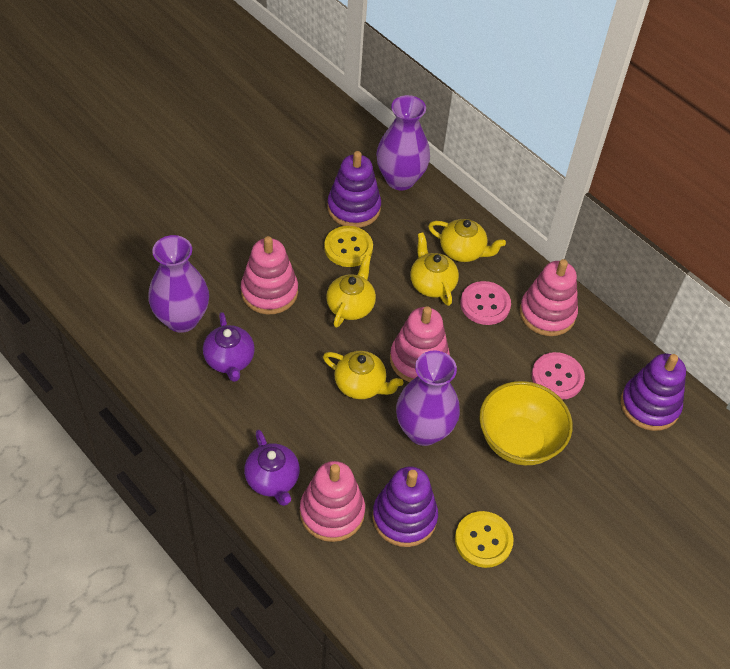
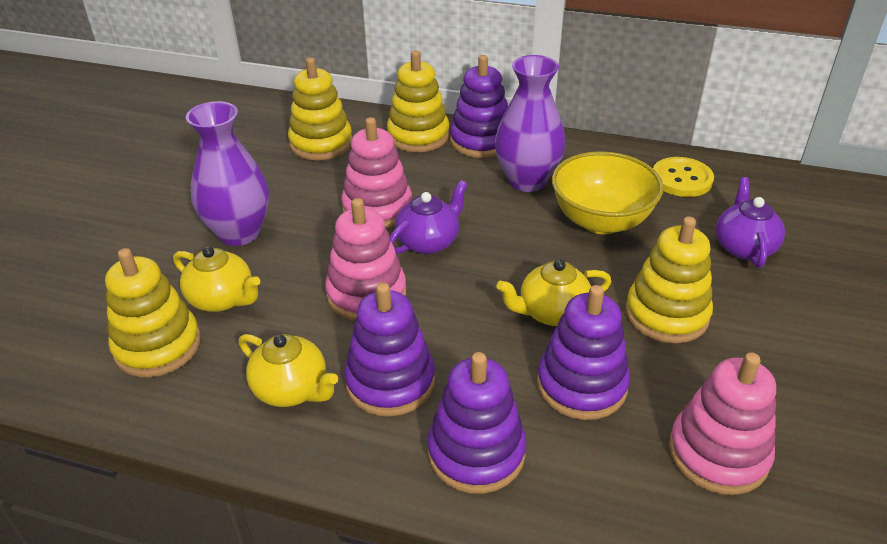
pink button: [460,281,511,325] [532,352,585,400] = 2 -> none = 0
pink stacking toy: [241,236,298,315] [300,461,365,542] [390,306,450,382] [520,259,578,336] = 4 -> [325,198,406,321] [341,117,412,228] [669,352,776,495] = 3
purple stacking toy: [327,151,381,228] [372,466,438,547] [621,354,686,431] = 3 -> [344,282,435,417] [427,352,527,494] [450,55,508,158] [537,285,630,420] = 4
purple vase: [148,235,209,333] [376,95,430,190] [396,351,460,446] = 3 -> [186,101,269,246] [495,55,566,192] = 2
yellow button: [324,226,373,267] [455,511,514,568] = 2 -> [653,157,714,197] = 1
yellow stacking toy: none = 0 -> [105,248,201,377] [288,57,352,160] [387,50,450,152] [626,216,713,343] = 4
yellow teapot: [323,351,403,399] [326,255,376,328] [410,233,459,306] [428,219,506,262] = 4 -> [173,246,260,312] [238,334,338,407] [497,259,612,326] = 3

